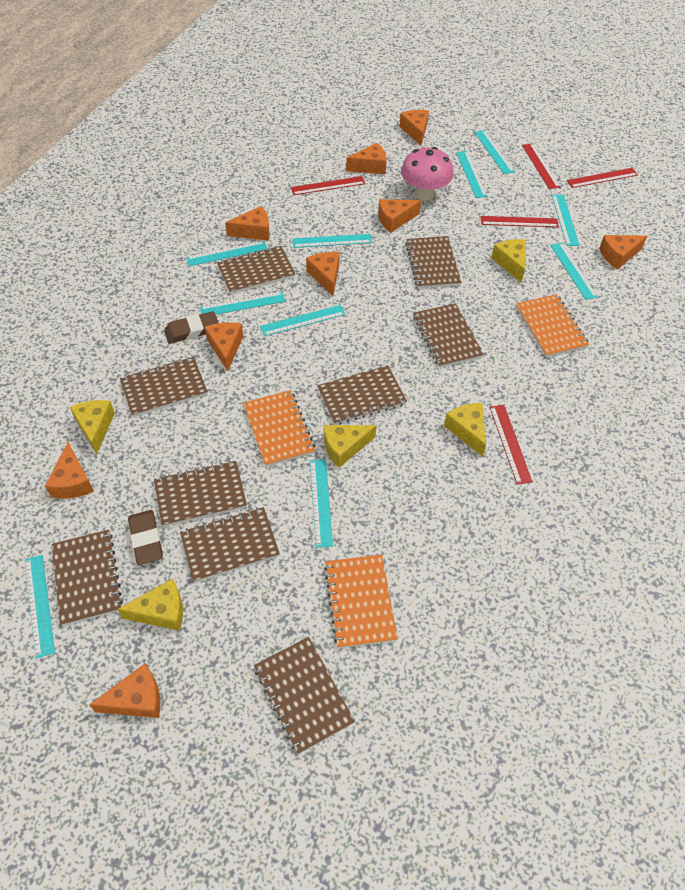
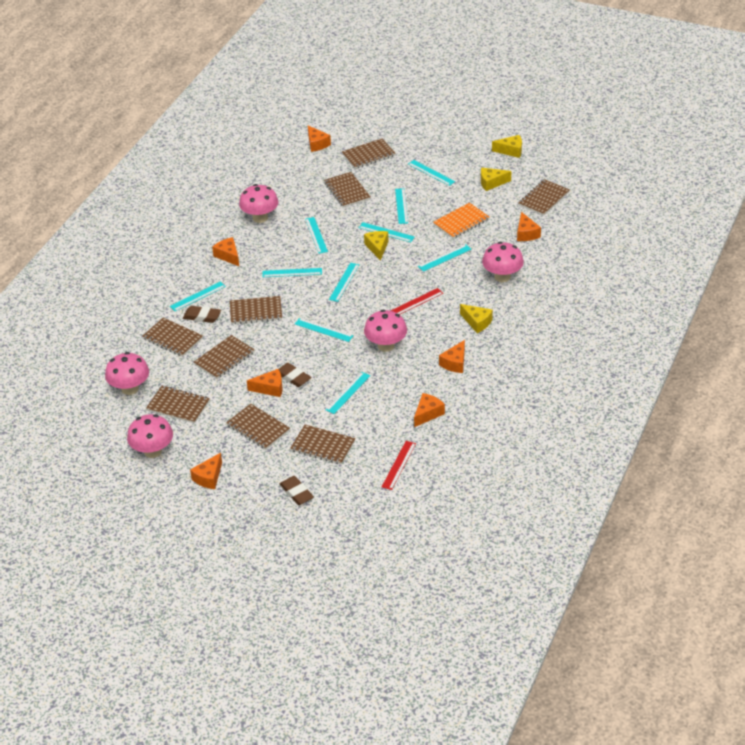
brown eraser: [128,510,163,565] [164,311,218,344] = 2 -> [183,306,221,323] [279,363,312,387] [280,476,314,505] = 3
orange cheese: [45,442,94,499] [89,663,160,718] [205,322,244,371] [225,206,270,241] [306,252,339,296] [346,143,387,174] [378,199,421,233] [399,110,429,146] [599,235,647,270] = 9 -> [190,453,222,489] [212,237,239,266] [247,369,283,397] [308,126,331,152] [414,393,445,427] [439,340,465,373] [517,212,541,241] = 7
orange notebook: [243,390,315,467] [324,555,398,648] [516,294,589,357] = 3 -> [433,203,489,239] = 1
pink mushroom: [401,147,454,200] = 1 -> [105,352,149,395] [127,414,173,458] [239,184,278,223] [364,310,407,352] [482,242,524,282] = 5
red ruler: [291,176,365,195] [481,216,559,227] [490,405,533,485] [522,143,560,189] [567,168,638,188] = 5 -> [382,441,416,490] [391,288,443,315] = 2
yellow cheese: [70,400,115,454] [117,578,183,631] [324,425,376,468] [444,403,486,457] [491,239,526,282] = 5 -> [364,231,389,261] [460,304,493,333] [481,168,511,191] [492,135,522,158] = 4

